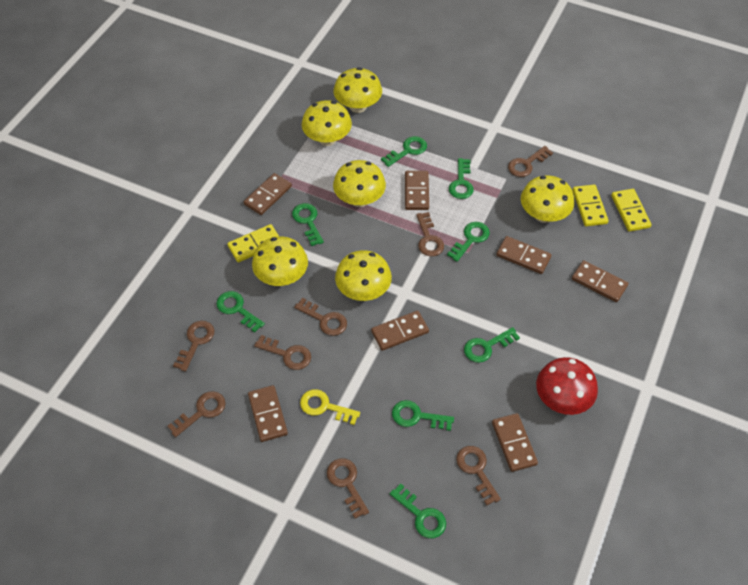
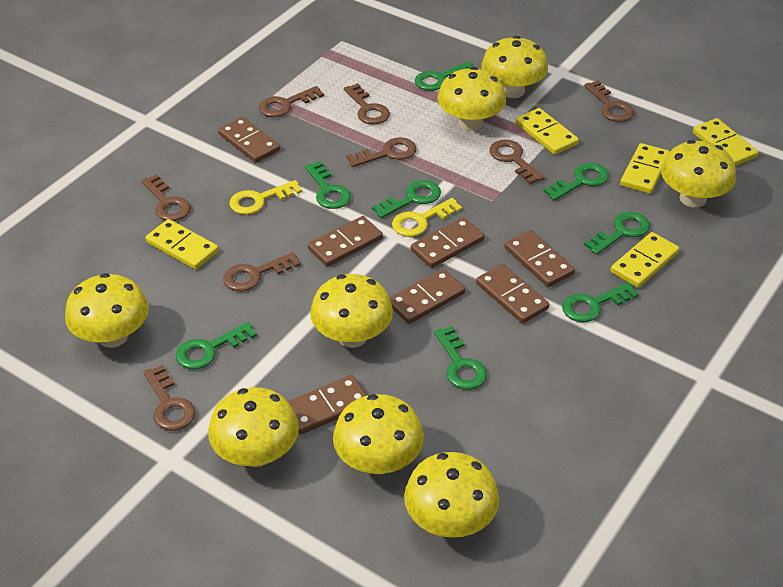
red mushroom: [536,357,598,415] = 1 -> none = 0
yellow domino: [227,224,279,262] [572,185,608,226] [611,189,652,232] = 3 -> [145,219,219,270] [516,108,579,155] [611,232,679,288] [620,143,670,194] [693,118,758,166] = 5
yellow key: [300,389,360,425] = 1 -> [229,180,302,215] [392,198,462,237] = 2
yellow mushroom: [252,236,308,286] [302,100,352,146] [333,160,386,207] [334,67,382,113] [335,250,392,301] [521,175,574,223] = 6 -> [65,273,149,348] [208,387,299,467] [310,274,393,348] [333,394,424,475] [404,452,499,538] [437,67,506,131] [481,36,548,98] [661,140,736,207] = 8

